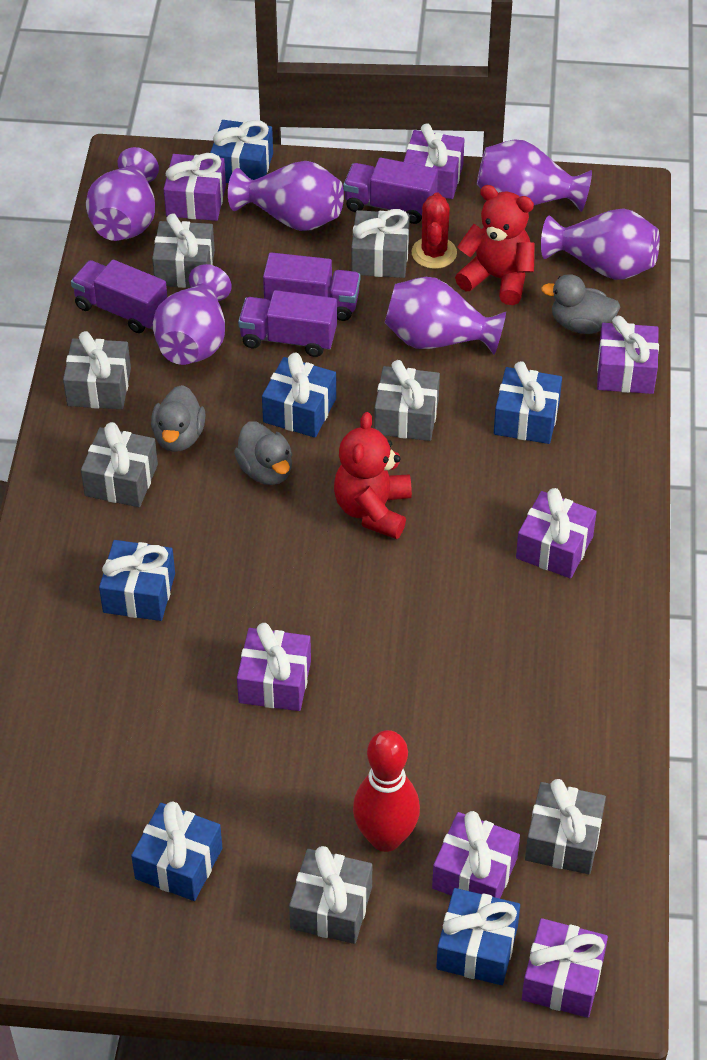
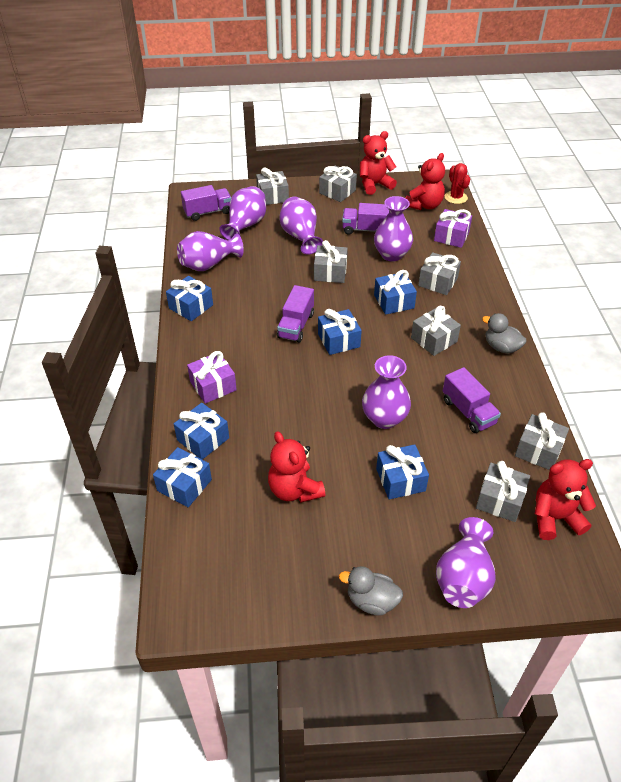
grey duck: [151,385,206,452] [234,421,292,485] [541,274,620,334] = 3 -> [339,566,403,616] [482,313,527,354] = 2
purple gift: [164,153,226,221] [237,623,311,711] [403,123,465,199] [432,811,520,898] [516,488,597,578] [522,918,608,1018] [597,316,659,394] = 7 -> [187,351,237,404] [434,209,472,248] = 2
red bowling pin: [353,730,420,852] = 1 -> none = 0
red teddy bear: [334,412,412,539] [455,185,535,305] = 2 -> [268,431,325,503] [360,131,397,195] [405,153,445,210] [535,459,596,540] = 4

